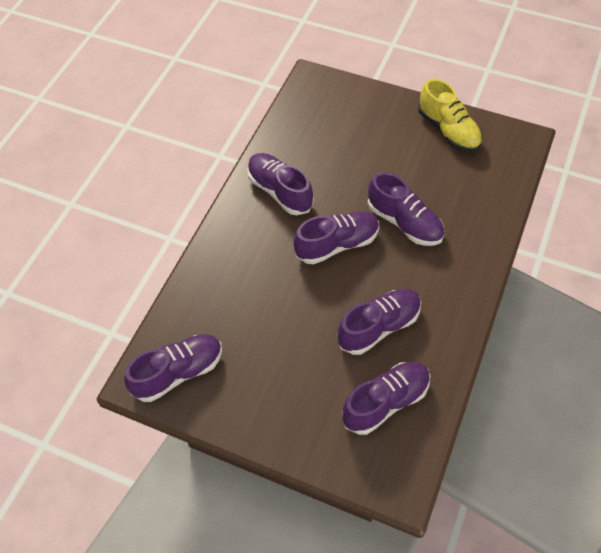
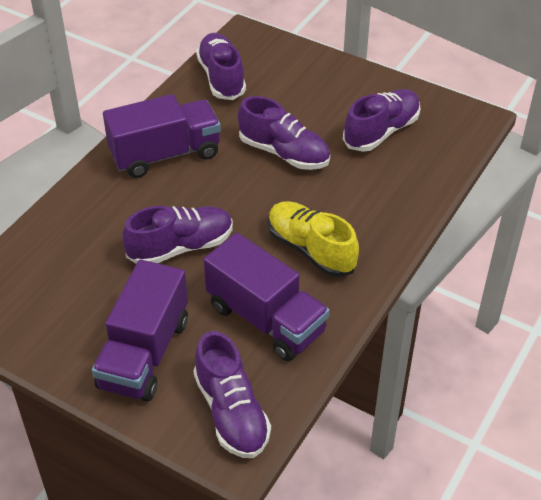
purple shoe: [124,334,222,402] [247,153,314,215] [293,211,379,264] [337,289,421,355] [342,362,431,435] [368,172,444,246] = 6 -> [122,206,233,264] [194,331,271,458] [196,33,246,100] [238,96,330,170] [343,89,420,152] = 5
purple truck: none = 0 -> [92,260,188,402] [103,94,221,178] [204,233,330,361] = 3

